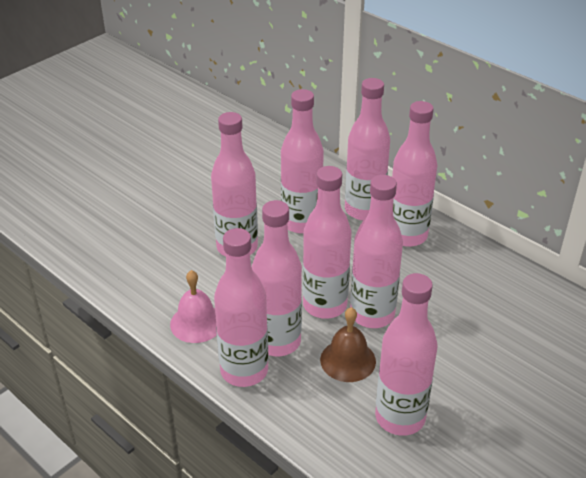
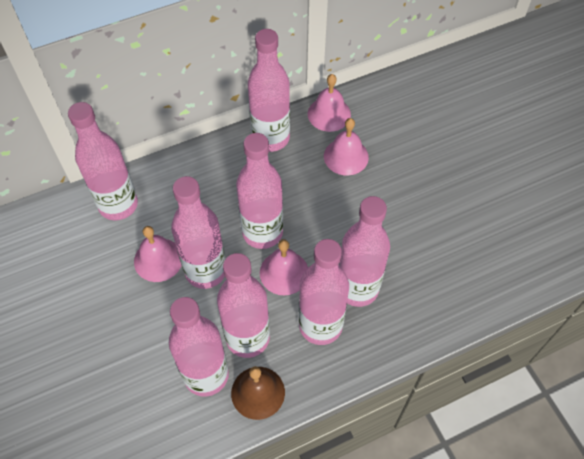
pink bell: [170,270,217,343] = 1 -> [134,226,182,282] [260,239,308,295] [308,74,351,132] [324,118,369,176] = 4
pink bottle: [211,112,258,257] [214,228,268,387] [252,200,302,356] [281,89,324,233] [303,166,351,319] [345,78,390,221] [350,175,403,328] [375,273,438,436] [392,101,437,247] = 9 -> [68,102,138,220] [169,297,229,397] [171,176,226,289] [217,253,270,358] [236,133,283,249] [248,29,290,152] [299,239,349,345] [339,196,390,307] = 8

